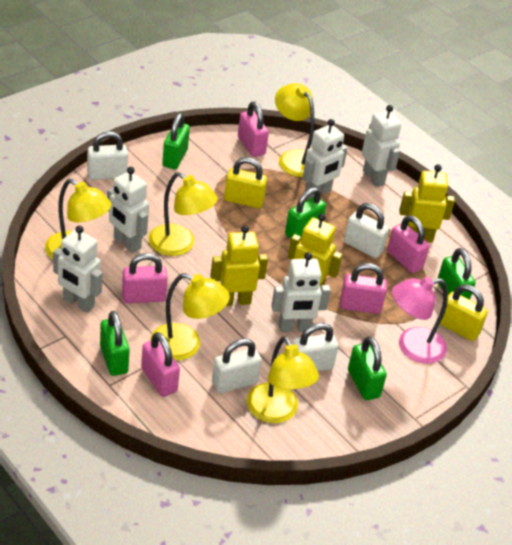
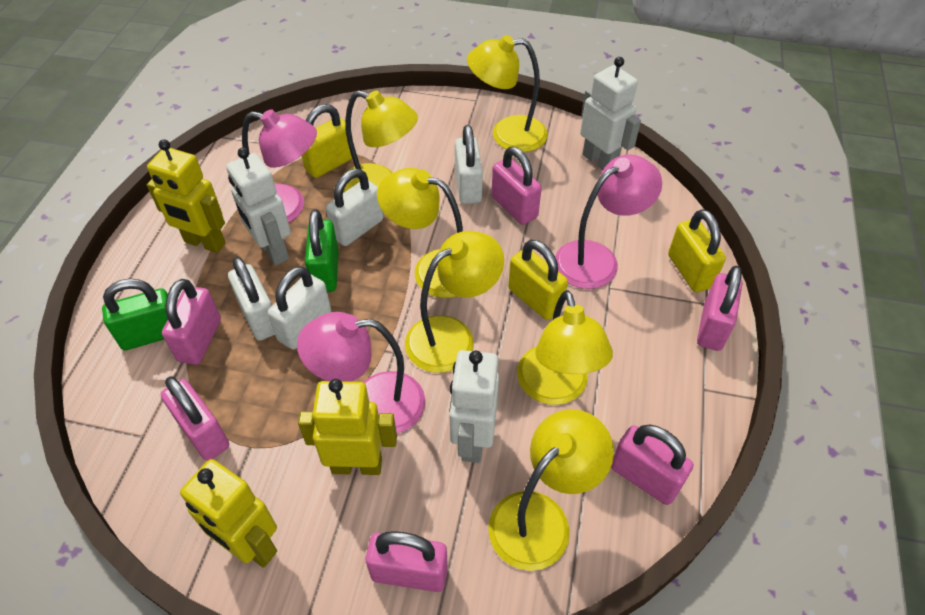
green padlock: [100,311,130,376] [162,113,190,169] [285,187,326,239] [348,336,387,400] [437,248,476,300] = 5 -> [102,279,168,350] [305,210,339,292] = 2
pink lamp: [392,277,448,364] = 1 -> [242,109,317,223] [297,312,425,434] [555,155,662,289] = 3
pink padlock: [122,253,168,303] [141,332,180,397] [238,101,269,157] [340,263,387,314] [387,215,430,273] = 5 -> [161,377,229,461] [162,279,221,365] [366,531,448,592] [491,147,542,225] [611,425,693,505] [697,266,742,351] = 6
white robot: [53,225,103,313] [107,167,149,253] [271,252,331,332] [302,119,348,199] [362,105,401,187] = 5 -> [226,147,291,266] [449,350,499,463] [580,57,641,170] = 3
yellow lamp: [45,179,111,259] [148,172,218,256] [151,273,230,361] [247,336,319,423] [275,83,314,177] = 5 -> [343,90,418,193] [377,168,463,298] [405,231,504,373] [467,35,548,152] [488,409,614,571] [517,290,613,405] = 6
yellow padlock: [224,157,267,208] [440,284,488,341] = 2 -> [302,104,352,178] [508,240,568,320] [668,209,726,292] = 3

